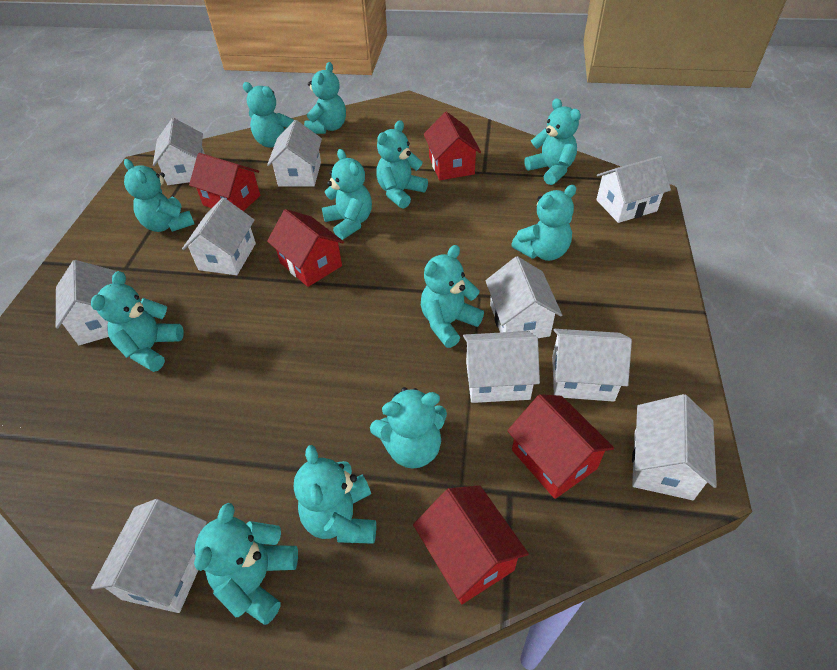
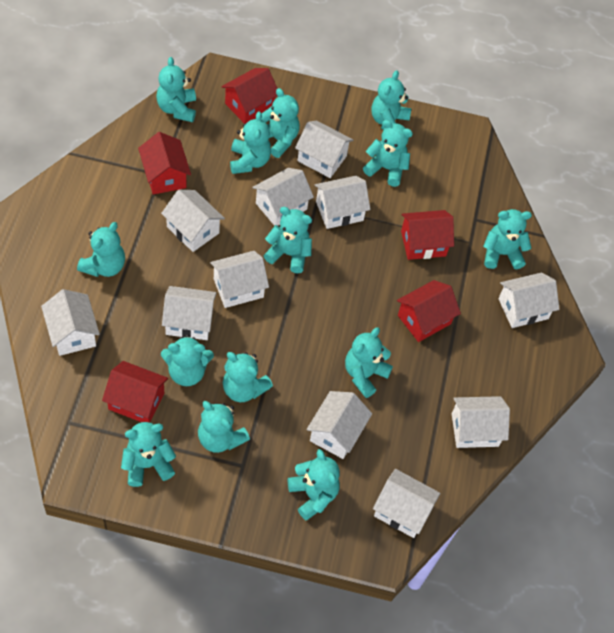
turquoise teddy bear: [91,271,184,372] [124,159,194,232] [194,503,298,625] [243,82,294,147] [294,445,376,544] [304,62,346,134] [322,149,372,240] [370,387,447,469] [376,120,428,209] [421,245,484,348] [511,185,576,261] [524,98,581,185] = 12 -> [77,222,125,277] [121,422,176,487] [156,57,196,122] [161,334,214,386] [198,401,250,453] [223,352,273,402] [230,111,271,174] [261,88,300,158] [263,207,312,273] [288,449,340,520] [345,327,393,398] [363,120,413,187] [372,70,411,130] [483,209,532,270] = 14
white house: [56,260,116,345] [91,499,207,613] [153,118,205,185] [182,198,256,275] [267,120,322,187] [463,331,540,403] [485,256,562,338] [552,329,632,402] [596,156,671,223] [632,394,717,500] = 10 -> [41,289,100,356] [161,190,225,252] [162,286,217,340] [210,251,269,308] [252,168,314,226] [295,121,353,178] [306,391,372,459] [315,176,370,229] [373,469,441,538] [452,396,510,448] [498,273,559,328] = 11

